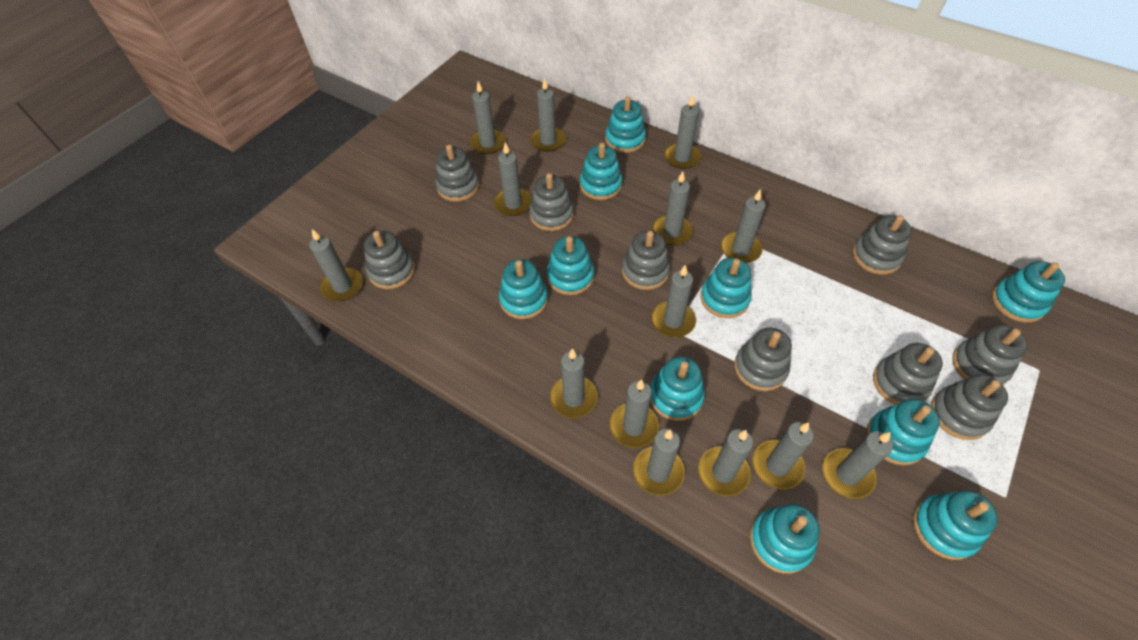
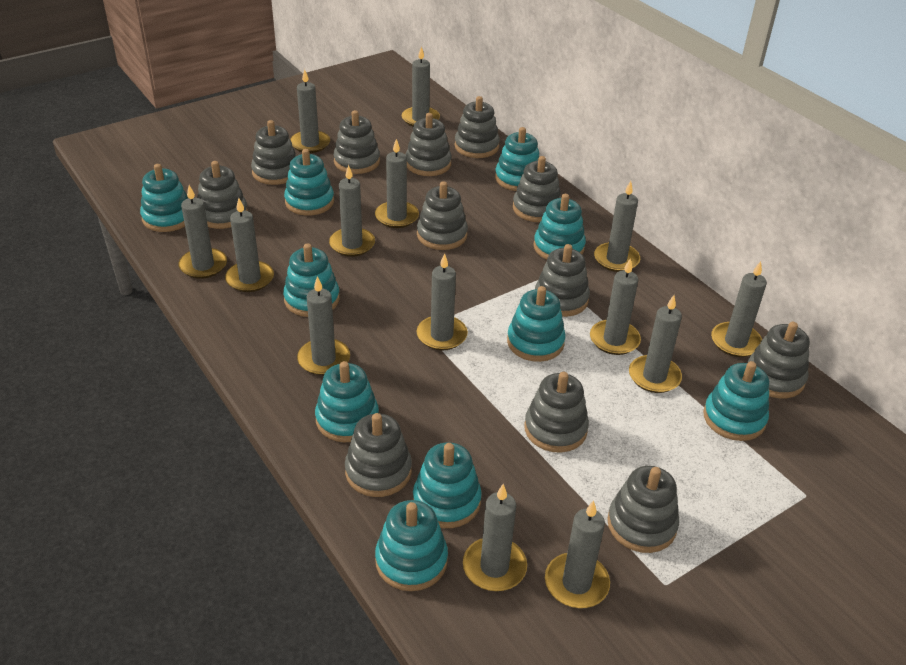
grey stacking toy: [364,231,415,289] [435,145,479,202] [529,173,574,231] [622,231,670,290] [734,328,792,391] [853,215,912,275] [873,343,943,405] [931,374,1008,440] [952,325,1028,385] = 9 -> [197,161,248,229] [251,120,296,185] [333,110,380,174] [345,413,412,497] [406,113,452,176] [417,181,468,250] [455,96,500,158] [513,156,561,222] [524,372,589,453] [535,244,590,317] [607,466,679,553] [747,322,810,398] = 12

